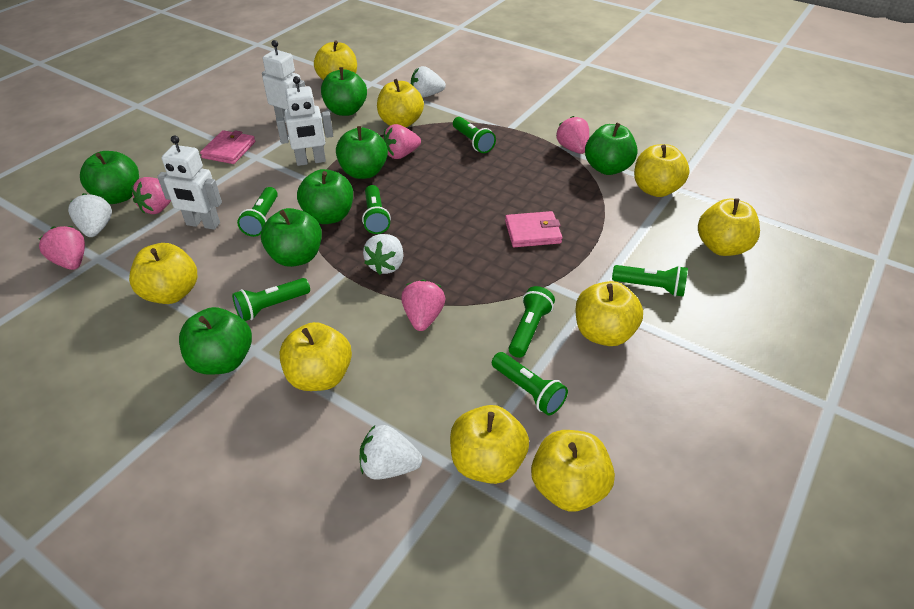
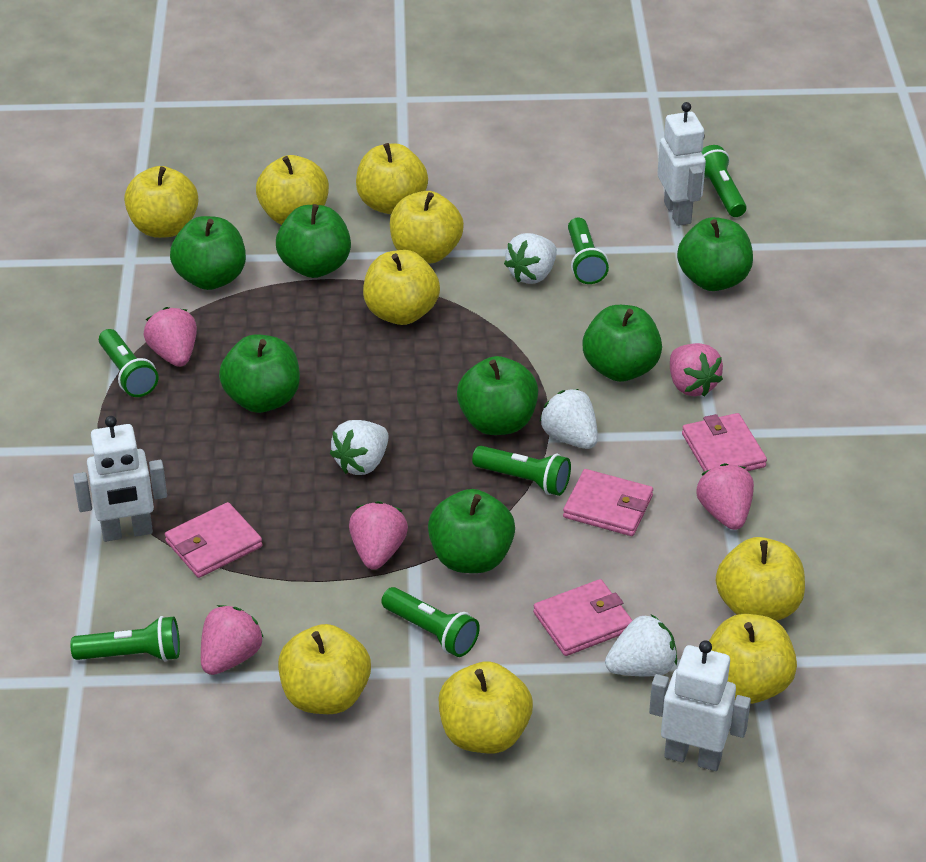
green flashlight: [232,278,310,321] [237,187,278,237] [362,185,391,234] [453,117,496,153] [492,352,568,415] [509,286,555,358] [612,265,688,297] = 7 -> [70,616,180,662] [99,329,158,397] [381,587,480,657] [472,446,571,496] [568,218,609,284] [702,145,746,217] = 6
pink wallet: [200,130,255,164] [505,211,563,247] = 2 -> [165,502,263,578] [533,579,633,656] [563,469,653,536] [682,413,767,472] = 4

